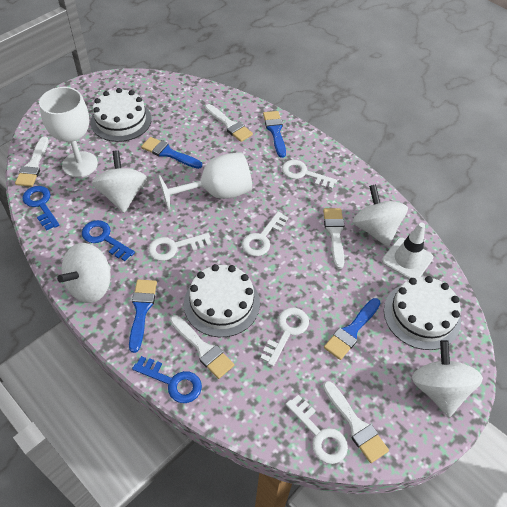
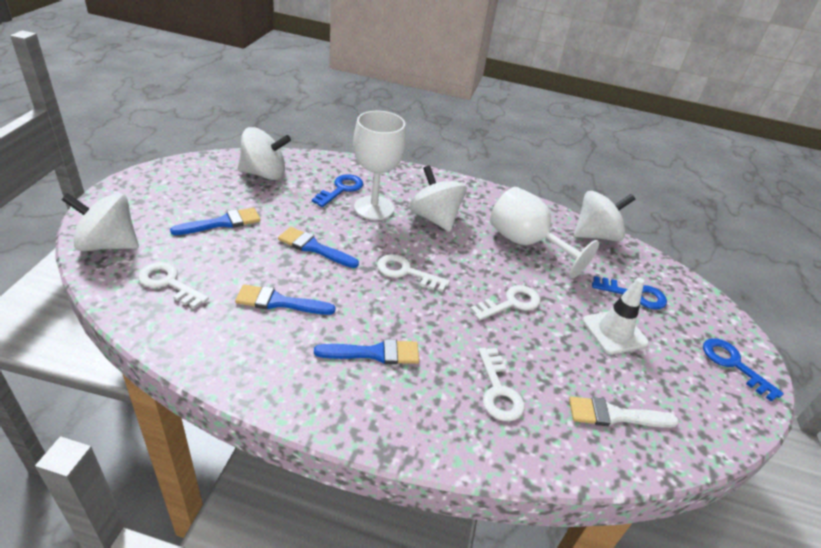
white brush: [15,137,49,187] [170,315,234,379] [205,104,253,142] [323,208,345,269] [323,381,389,463] = 5 -> [569,396,679,428] = 1
white cake: [90,88,152,142] [184,264,260,337] [384,276,461,350] = 3 -> none = 0
white key: [148,233,211,261] [242,211,288,256] [260,308,309,366] [282,160,337,189] [285,395,348,464] = 5 -> [138,262,209,309] [377,254,450,292] [470,285,541,321] [478,348,525,421] = 4

